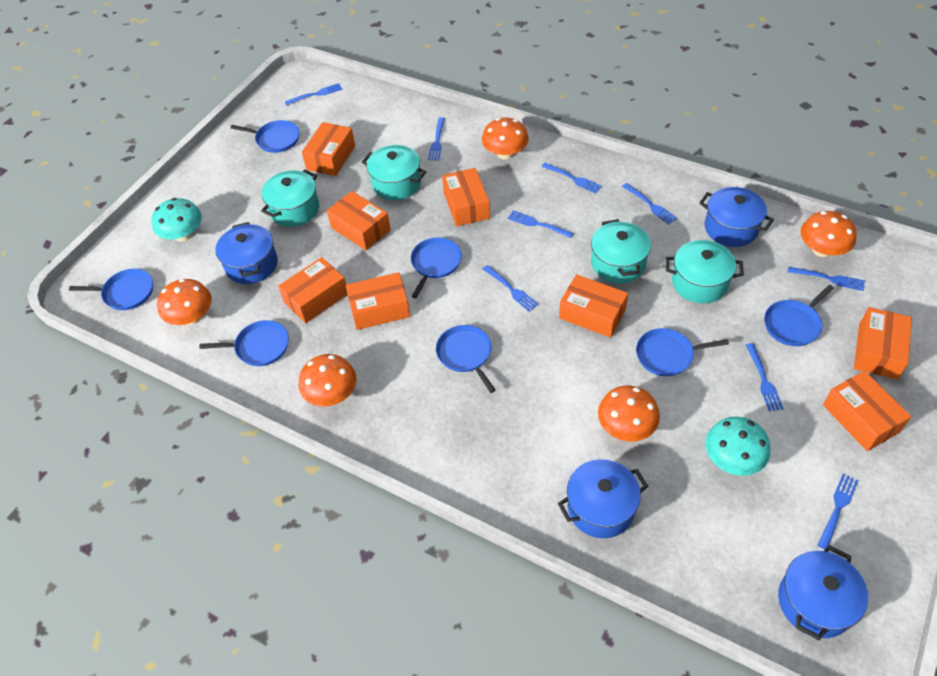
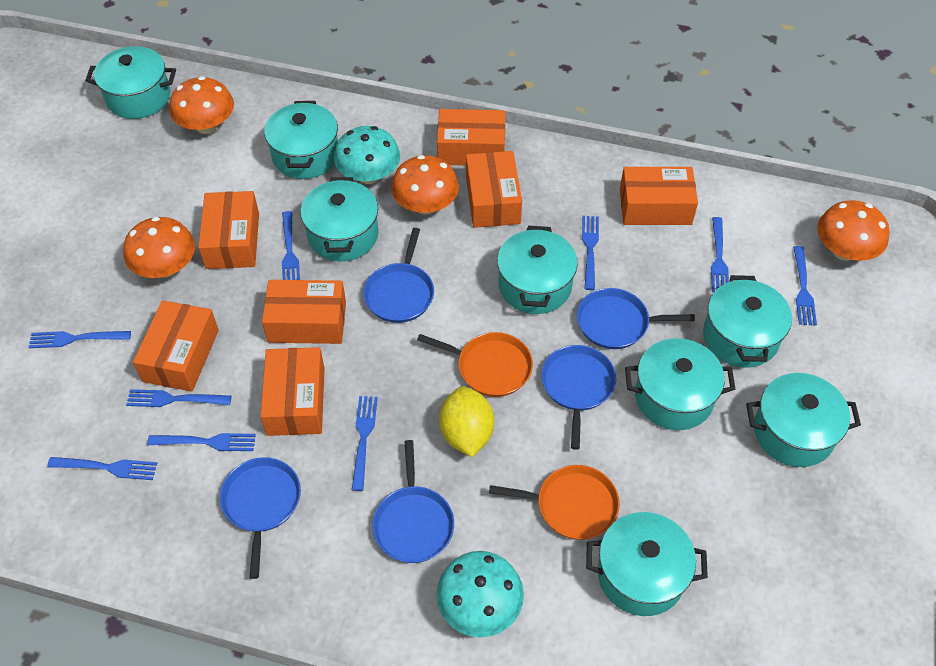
blue pan: [69,269,153,310] [199,320,289,366] [230,120,300,153] [411,238,462,298] [436,325,496,393] [636,328,729,376] [764,285,834,346] = 7 -> [220,457,301,579] [363,228,434,323] [372,440,454,563] [541,345,616,450] [577,288,695,349] = 5
blue pot: [216,222,278,284] [558,459,648,538] [699,187,774,247] [778,545,868,641] = 4 -> none = 0
orange box: [278,257,348,323] [302,122,355,176] [327,191,391,250] [346,272,410,330] [442,168,490,226] [559,274,628,338] [823,371,911,451] [854,307,912,380] = 8 -> [133,300,219,392] [198,191,259,269] [260,347,325,436] [262,280,346,344] [437,109,505,165] [466,151,522,228] [620,167,698,225] = 7
orange mushroom: [157,279,212,325] [299,354,356,407] [482,118,529,160] [598,385,660,442] [800,211,857,257] = 5 -> [123,217,195,278] [170,76,234,134] [391,155,459,214] [817,200,890,261] = 4
orange pan: none = 0 -> [417,332,533,397] [489,465,620,540] = 2
turquoise pot: [261,170,319,227] [362,145,426,200] [591,219,651,284] [666,240,744,303] = 4 -> [85,46,176,119] [264,101,338,179] [301,177,379,262] [497,226,578,314] [586,512,708,616] [625,338,735,430] [703,275,792,368] [746,373,861,467] = 8
yellow lemon: none = 0 -> [439,386,494,457] = 1

